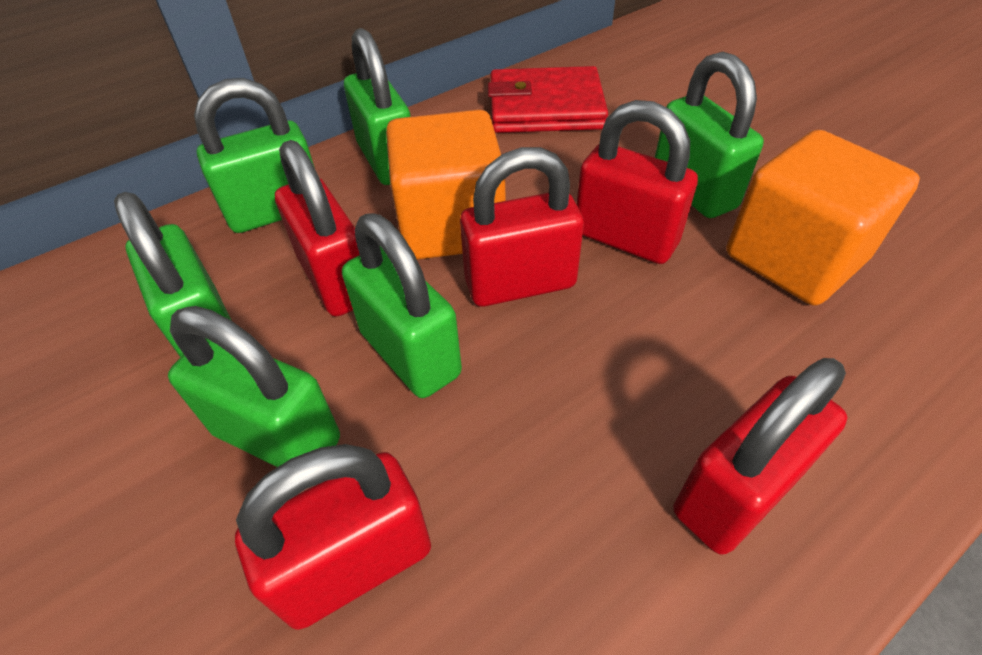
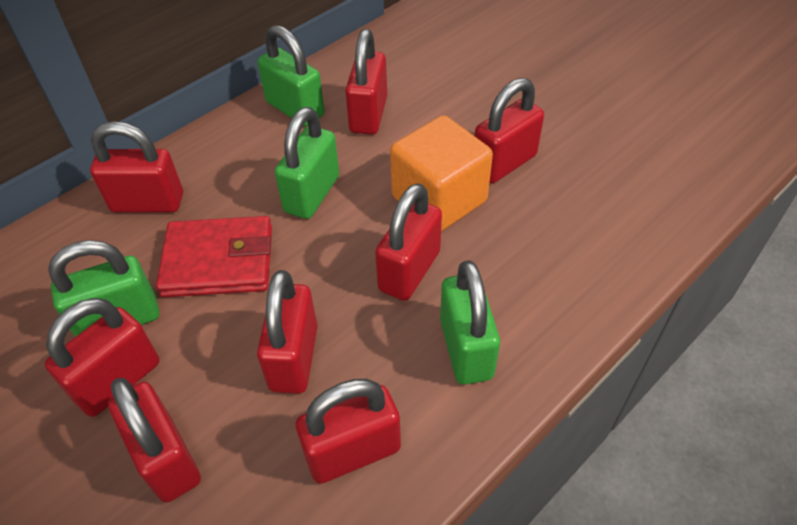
green padlock: [114,192,232,358] [168,306,340,467] [194,78,315,233] [342,213,462,398] [344,28,411,185] [655,52,764,218] = 6 -> [48,240,159,337] [258,25,325,126] [275,107,339,219] [440,260,500,385] = 4
orange cube: [386,109,506,260] [726,130,920,305] = 2 -> [390,115,493,231] = 1
red padlock: [235,444,431,630] [275,140,359,317] [460,147,584,307] [577,100,698,264] [674,358,847,555] = 5 -> [45,298,159,417] [90,121,183,212] [108,378,201,503] [257,270,317,394] [296,379,401,484] [345,29,387,135] [375,183,442,301] [475,78,544,183] = 8

